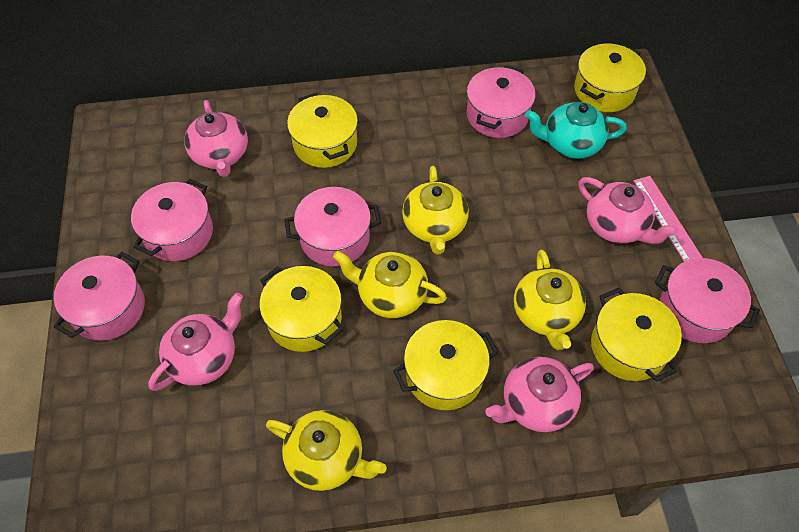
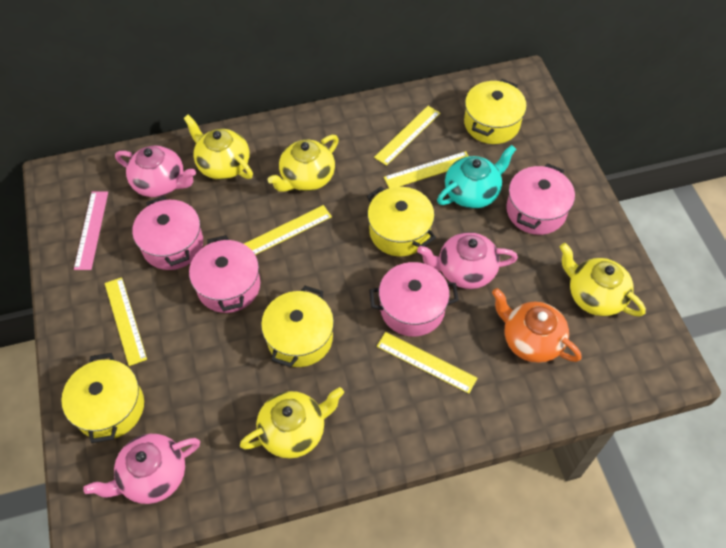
orange teapot: none = 0 -> [492,288,582,363] = 1
pink pot: [54,252,145,341] [131,179,213,261] [284,187,381,266] [466,65,536,138] [655,258,760,343] = 5 -> [132,196,203,270] [189,235,260,313] [369,262,459,337] [506,163,575,235] = 4
pink teapot: [148,293,243,391] [184,100,248,177] [486,357,594,432] [578,177,678,244] = 4 -> [83,434,200,504] [115,145,196,197] [417,232,518,289] = 3
yellow pot: [259,266,344,352] [287,92,358,168] [393,320,499,410] [574,44,646,112] [591,287,682,382] = 5 -> [61,353,144,443] [261,286,334,367] [367,187,436,256] [464,79,527,144] = 4
yellow ruler: none = 0 -> [105,277,147,366] [244,205,332,255] [374,106,440,166] [377,332,477,393] [384,151,468,188] = 5

